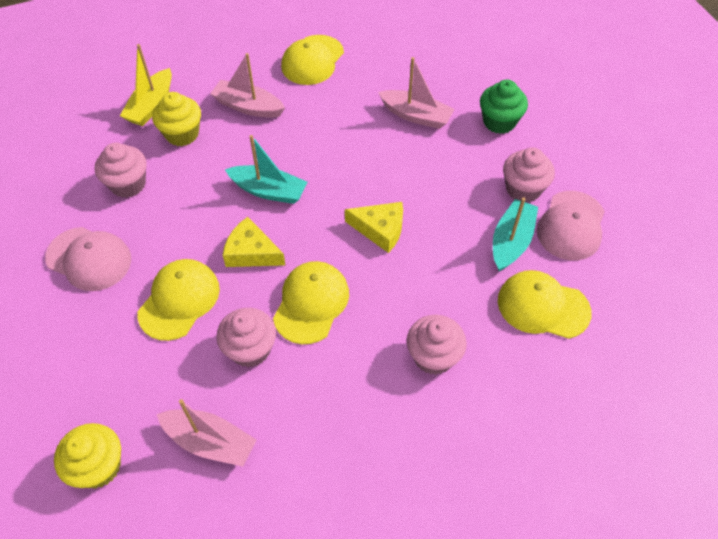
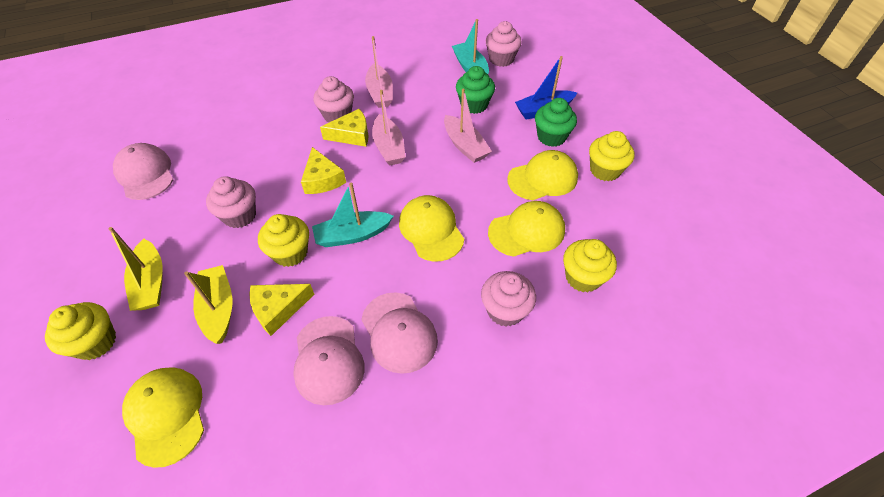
blue boat: none = 0 -> [515,56,577,120] = 1
green cupcake: [480,79,528,134] = 1 -> [456,66,495,114] [535,98,577,147] = 2
pink cap: [45,227,131,291] [537,191,605,260] = 2 -> [113,143,173,200] [293,316,365,405] [361,292,438,374] = 3
yellow boat: [120,44,172,126] = 1 -> [108,227,163,311] [184,265,233,344] = 2
yellow cheese: [223,217,285,267] [345,202,403,253] = 2 -> [249,284,315,336] [301,147,346,194] [320,109,368,147] = 3
yellow cupcake: [54,423,121,488] [152,92,201,146] = 2 -> [45,302,116,360] [258,214,309,267] [563,239,617,292] [589,131,634,181] = 4

